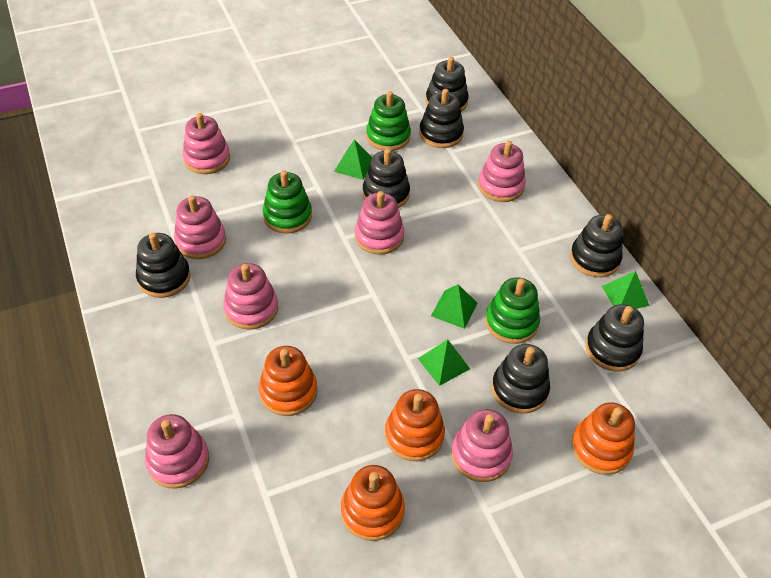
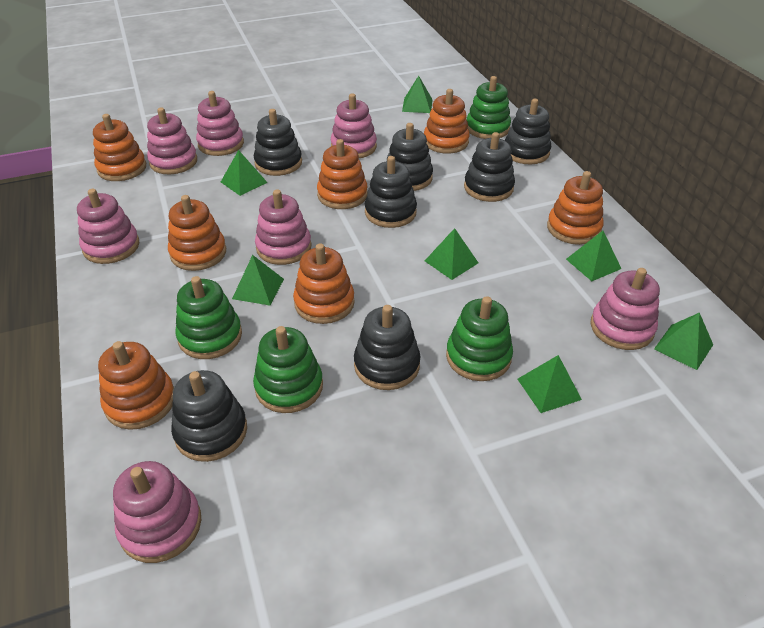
green pyramid: [334,139,372,180] [418,339,470,386] [431,284,477,329] [602,271,650,309] = 4 -> [221,150,268,196] [232,255,284,306] [402,76,433,113] [425,228,478,280] [518,355,582,413] [566,231,621,281] [654,312,713,370] = 7
green stacking toy: [263,170,312,233] [366,91,411,151] [485,278,540,344] = 3 -> [175,276,242,359] [253,326,323,413] [446,296,513,381] [467,76,511,139] = 4
orange stacking toy: [259,346,317,416] [341,465,405,541] [385,389,445,461] [571,402,635,475] = 4 -> [93,114,146,181] [98,341,174,430] [168,195,226,271] [293,244,355,324] [317,139,368,209] [424,89,469,154] [547,171,603,245] = 7

